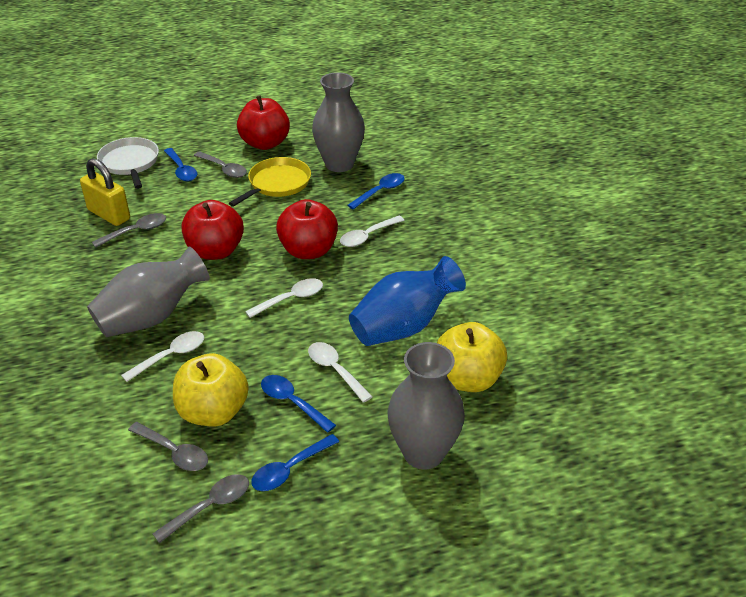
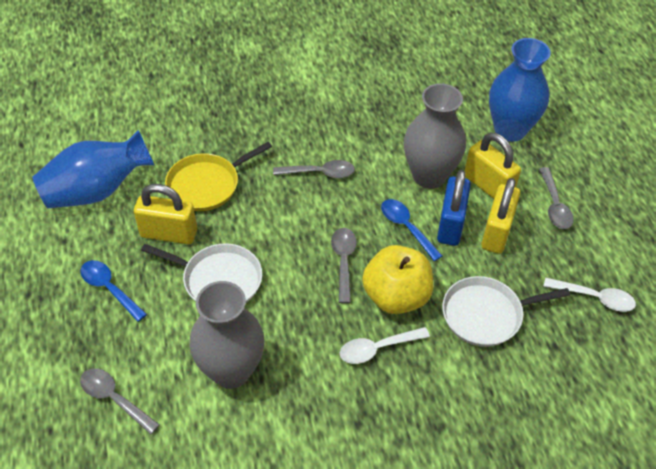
blue padlock: none = 0 -> [437,170,471,246] = 1
blue spoon: [164,148,197,181] [251,434,339,491] [261,375,336,433] [347,173,405,210] = 4 -> [81,260,147,322] [381,199,442,261] = 2
blue vase: [349,256,466,346] = 1 -> [32,130,154,208] [489,38,551,142] = 2
grey vase: [87,246,210,337] [312,72,365,172] [388,342,465,469] = 3 -> [189,281,264,389] [404,83,466,189] = 2
red apple: [182,200,244,260] [237,95,290,150] [276,199,338,259] = 3 -> none = 0
white pan: [97,137,159,189] = 1 -> [141,243,262,303] [442,276,570,347] = 2
white spoon: [121,331,204,382] [245,278,323,318] [308,342,373,403] [340,216,405,247] = 4 -> [340,327,430,364] [543,278,636,312] = 2
yellow apple: [173,353,249,427] [437,322,507,392] = 2 -> [362,245,433,314] = 1
yellow padlock: [80,158,130,226] = 1 -> [134,184,197,244] [465,133,521,199] [481,178,520,254] = 3

